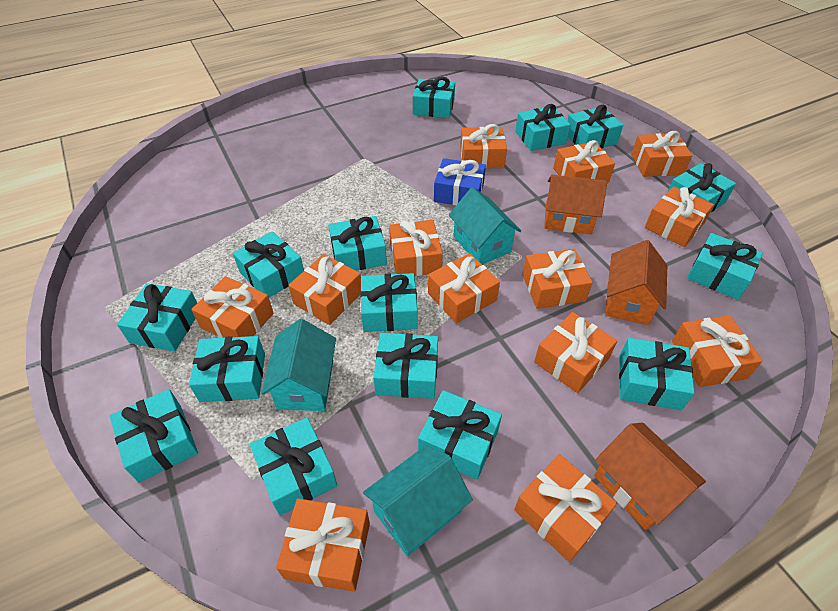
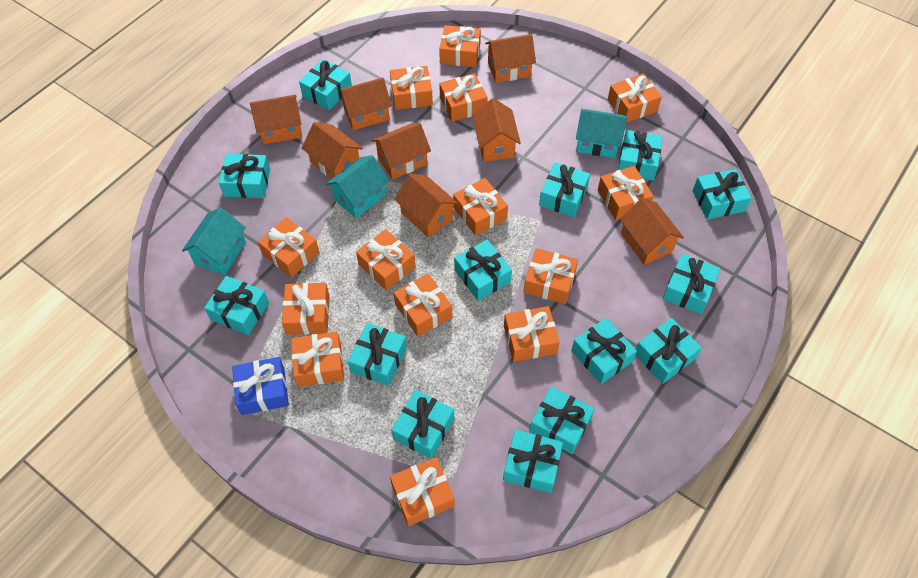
orange gift: [191,276,274,338] [276,499,370,592] [288,254,361,325] [389,220,443,276] [428,253,500,323] [460,124,507,169] [514,454,617,562] [522,249,593,309] [534,312,617,393] [553,140,615,183] [631,131,692,177] [645,186,714,247] [672,315,763,387] = 13 -> [258,217,319,277] [282,283,330,335] [291,332,344,387] [356,229,416,290] [390,66,433,110] [390,457,455,526] [394,274,452,337] [439,25,481,67] [439,73,488,122] [453,178,508,236] [504,306,560,362] [524,248,578,304] [598,166,654,220] [608,74,662,123] = 14
orange house: [544,175,607,234] [594,422,706,530] [605,240,667,325] = 3 -> [250,95,302,144] [302,122,363,179] [338,78,392,130] [372,123,431,180] [394,174,458,238] [472,98,521,162] [485,34,536,83] [620,198,684,265] = 8
turquoise gift: [110,389,198,483] [117,283,197,352] [189,336,265,402] [233,231,304,298] [250,417,337,515] [328,216,387,271] [360,273,418,332] [373,333,438,399] [413,77,455,118] [418,390,502,480] [515,104,571,151] [568,105,623,148] [619,338,695,410] [668,163,736,212] [687,233,763,300] = 15 -> [204,276,269,335] [219,154,270,198] [299,59,352,110] [347,323,407,386] [391,390,454,459] [454,239,512,301] [503,430,563,493] [529,386,595,454] [539,162,590,217] [571,318,637,384] [618,130,663,180] [636,318,702,384] [663,254,721,314] [693,169,752,220] = 14

